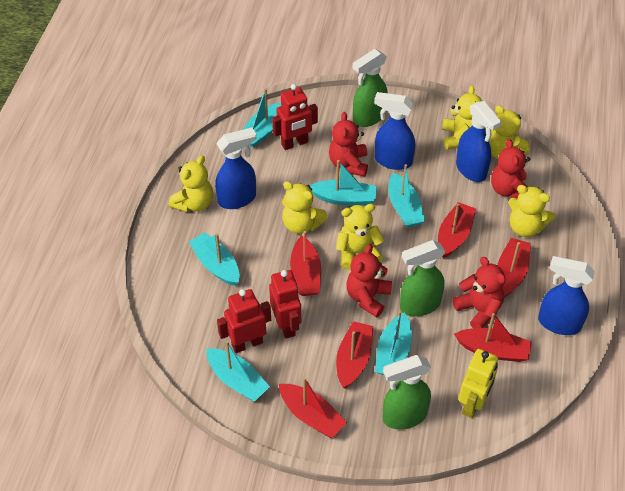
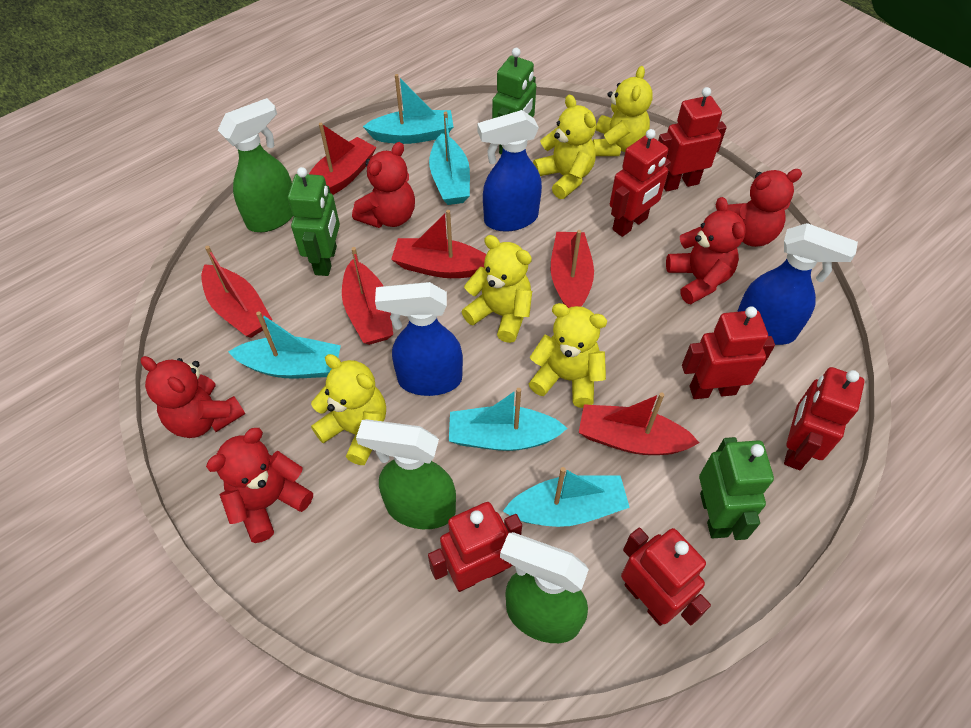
blue spray bottle: [215,128,257,209] [374,92,415,170] [456,101,502,182] [538,256,595,335] = 4 -> [375,282,463,396] [477,110,542,232] [737,223,858,345] = 3
green robot: none = 0 -> [288,167,340,276] [492,48,536,155] [699,437,774,540] = 3
red robot: [217,289,271,353] [269,270,301,339] [272,84,318,150] = 3 -> [428,502,522,592] [610,129,671,237] [621,527,711,626] [658,87,727,192] [682,306,775,399] [784,367,865,470] = 6
red teddy bear: [329,112,368,177] [346,244,392,317] [453,257,506,328] [491,139,530,199] = 4 -> [141,356,245,438] [206,428,313,543] [352,142,415,228] [666,197,745,304] [727,169,802,247] = 5
turquoise boat: [189,232,240,286] [206,341,270,402] [243,88,281,148] [310,160,377,206] [375,311,412,375] [388,164,425,228] = 6 -> [228,311,341,379] [363,74,454,144] [429,112,470,205] [449,388,568,451] [503,467,630,527] = 5
yellow robot: [458,349,498,418] = 1 -> none = 0
yellow teddy bear: [169,155,213,212] [282,181,328,234] [336,204,385,270] [442,85,482,150] [489,105,529,159] [508,185,555,237] = 6 -> [311,354,386,465] [461,235,532,343] [529,303,607,408] [533,95,596,199] [593,66,653,156] = 5

